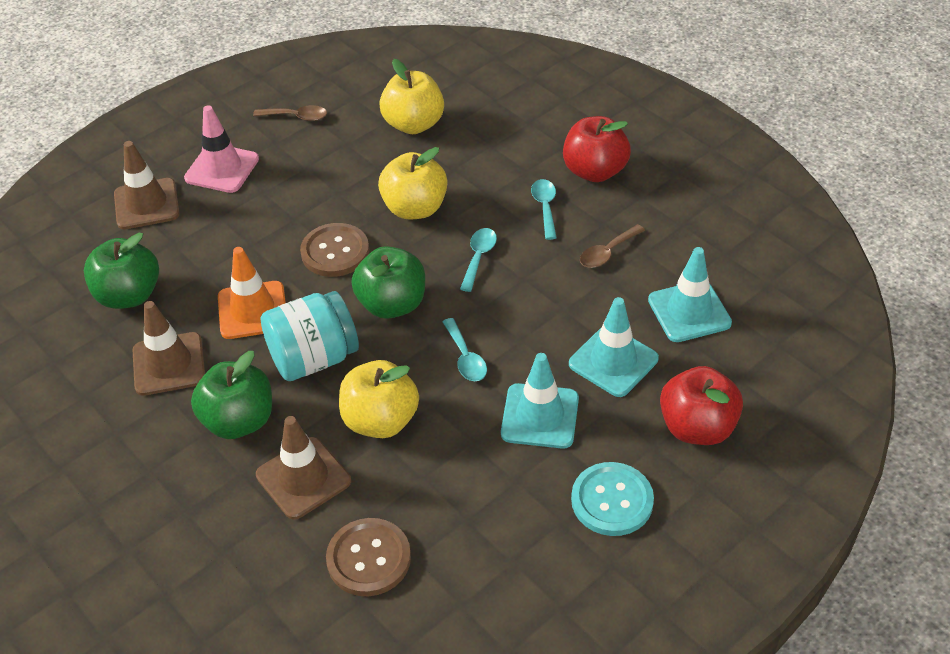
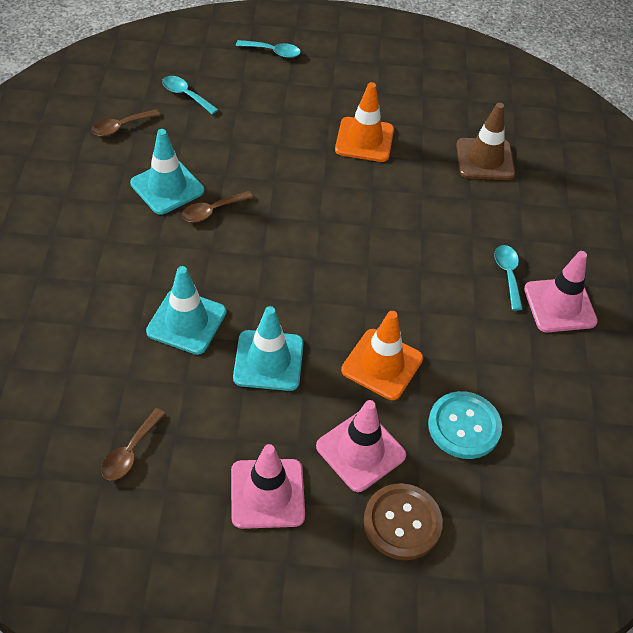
brown button: [300,223,369,277] [326,518,411,596] = 2 -> [364,483,443,560] = 1
brown spoon: [253,105,327,121] [580,224,645,268] = 2 -> [91,109,160,136] [101,408,166,481] [182,191,253,222] = 3
brown traffic cone: [114,141,180,229] [133,301,205,396] [256,416,351,520] = 3 -> [456,103,515,180] = 1
green apple: [84,233,159,309] [191,351,272,439] [352,246,425,319] = 3 -> none = 0
orange traffic cone: [218,247,286,339] = 1 -> [335,82,394,162] [341,311,423,400] = 2
pink traffic cone: [184,105,259,193] = 1 -> [231,444,305,529] [316,400,406,492] [524,251,598,332] = 3
red apple: [563,116,631,182] [660,366,743,445] = 2 -> none = 0
turquoise jar: [261,291,359,381] = 1 -> none = 0
yellow apple: [339,360,419,438] [378,147,447,219] [379,59,444,134] = 3 -> none = 0

